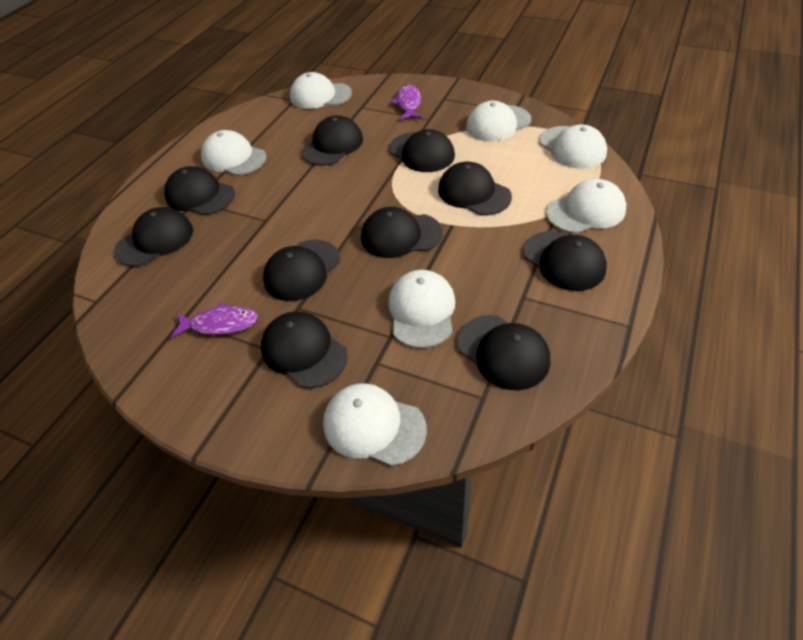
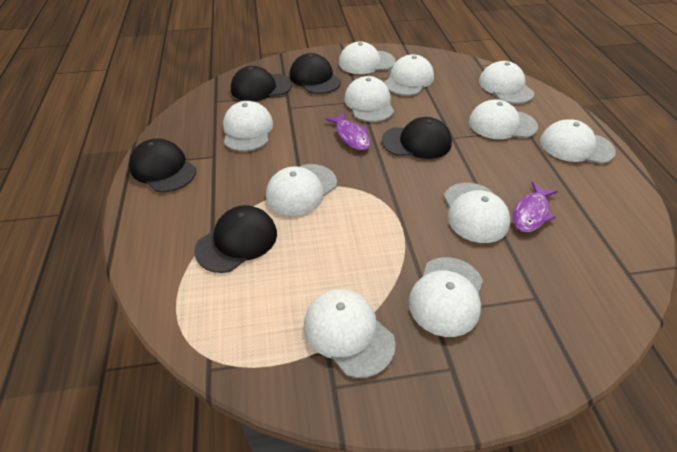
black cap: [114,207,193,267] [164,166,235,215] [261,311,348,388] [263,240,340,301] [302,115,363,166] [361,207,443,258] [389,129,455,172] [438,162,512,216] [457,315,550,390] [523,231,607,291] = 10 -> [129,139,196,192] [194,205,277,273] [231,66,292,101] [289,53,341,94] [382,117,452,159] = 5
white cap: [201,130,266,176] [290,72,352,109] [323,383,427,466] [388,270,455,348] [466,101,531,142] [539,125,607,168] [546,179,626,234] = 7 -> [223,101,273,152] [266,164,337,216] [304,289,396,378] [339,41,396,74] [344,76,394,122] [384,54,434,96] [408,257,483,337] [444,183,511,243] [469,99,538,139] [479,61,534,104] [540,119,616,164] = 11

